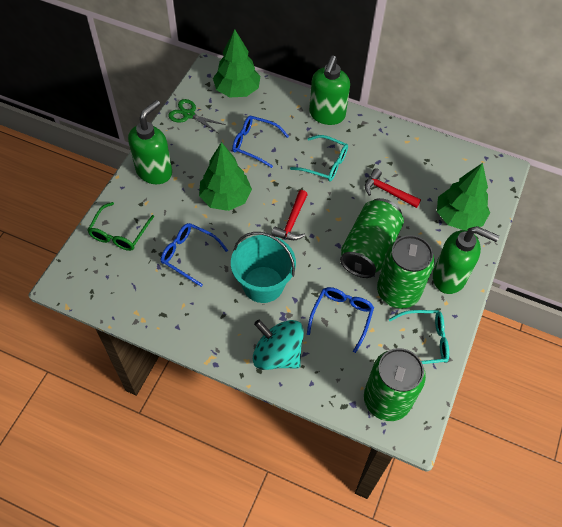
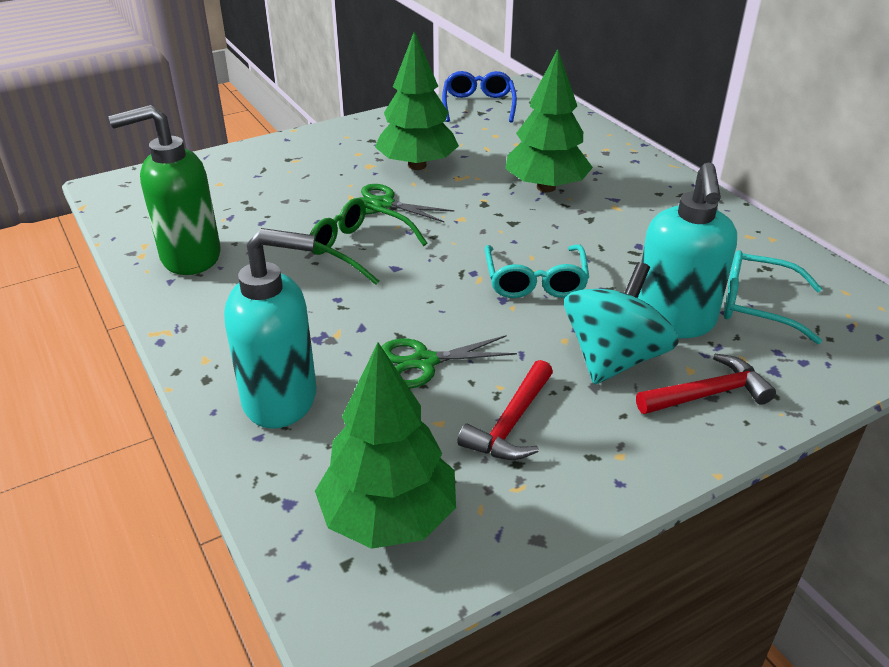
blue glasses: [161,223,228,287] [232,116,289,168] [307,287,374,353] = 3 -> [442,71,517,123] = 1
green can: [340,198,404,278] [364,348,426,421] [377,235,434,308] = 3 -> none = 0
green scissors: [168,99,226,134] = 1 -> [359,184,454,223] [382,335,517,389] = 2
green soap dispenser: [128,100,172,184] [309,55,350,125] [433,226,499,294] = 3 -> [108,105,221,275] = 1
turquoise bucket: [231,232,296,303] = 1 -> none = 0
turquoise soap dispenser: none = 0 -> [224,228,317,429] [638,162,737,338] = 2

